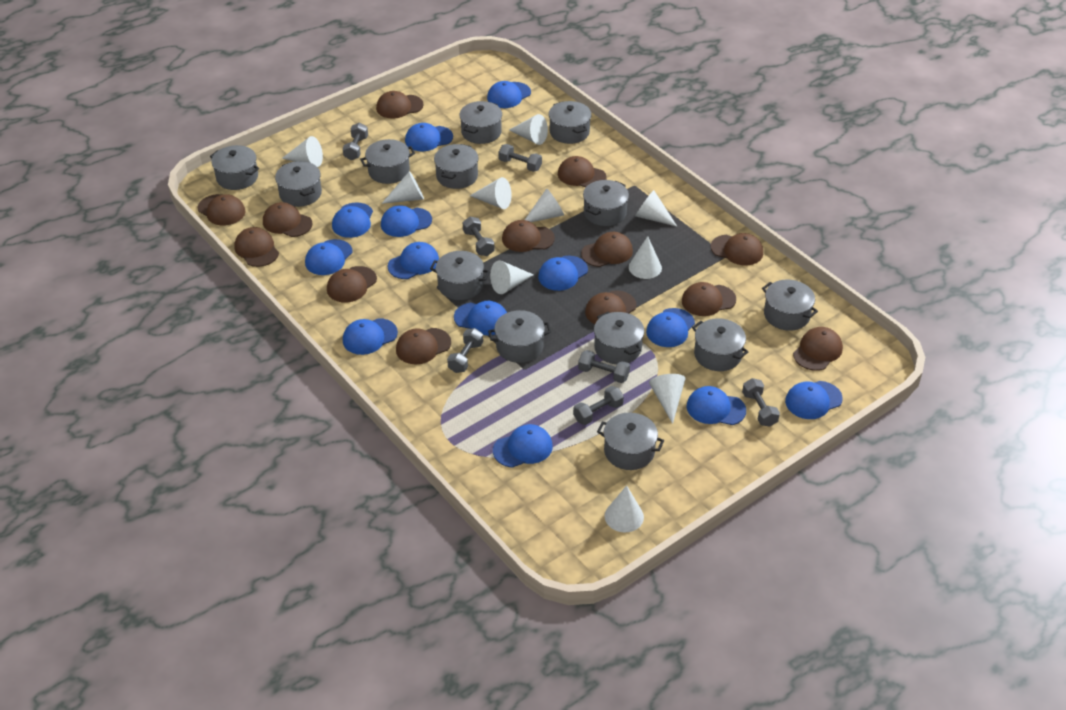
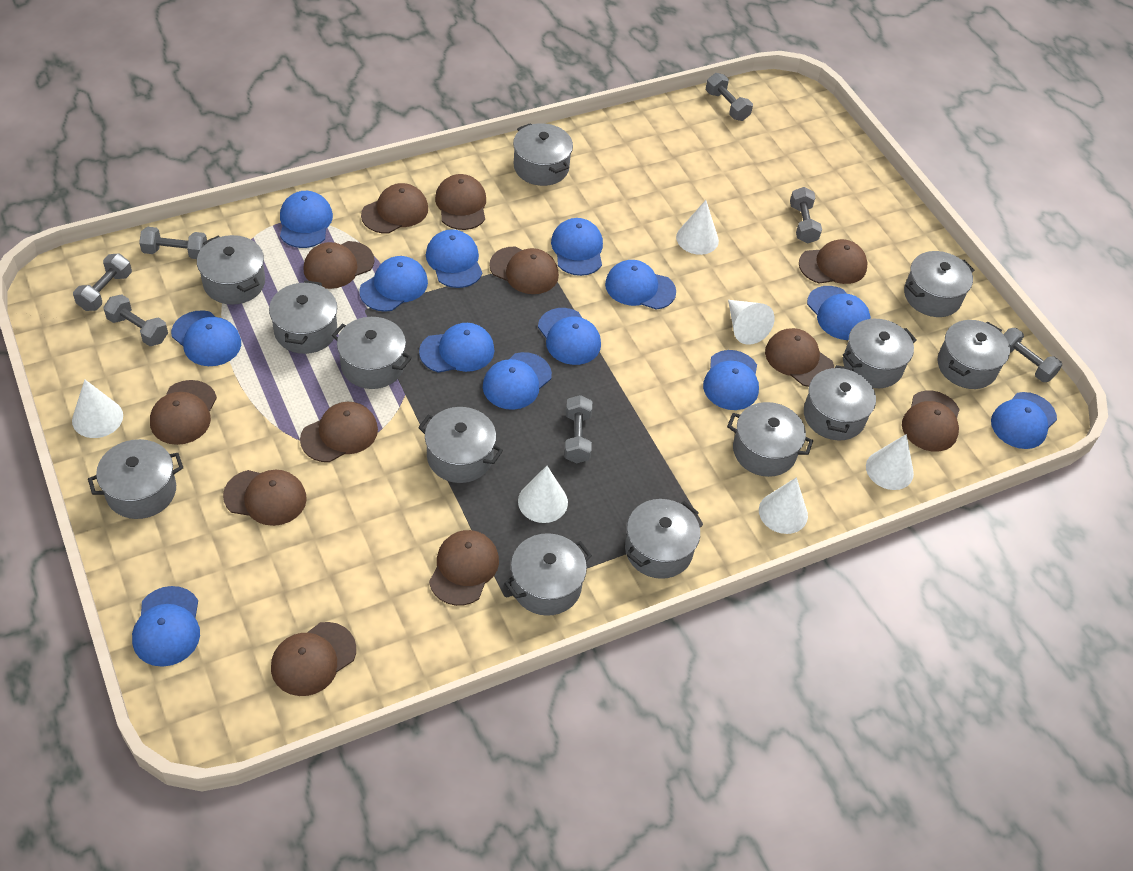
brown cap: [197,194,246,226] [235,227,279,267] [263,202,313,237] [327,266,377,302] [376,91,424,119] [396,328,451,364] [502,220,555,252] [558,156,607,188] [581,232,633,267] [585,290,637,324] [682,282,736,316] [711,233,763,265] [793,327,843,371] = 13 -> [150,380,217,445] [223,470,307,526] [271,622,356,696] [300,402,378,462] [303,241,374,289] [361,183,428,234] [429,530,499,606] [435,174,486,230] [489,247,559,294] [765,328,834,387] [799,239,867,284] [902,391,960,452] = 12
white cone: [282,136,323,167] [382,171,424,204] [470,177,512,209] [490,260,534,294] [509,114,548,145] [525,188,564,222] [605,485,644,532] [629,236,662,279] [635,190,677,227] [649,374,686,424] = 10 -> [72,380,123,438] [518,466,568,523] [676,200,719,255] [728,300,775,345] [759,477,808,534] [866,434,914,490] = 6

